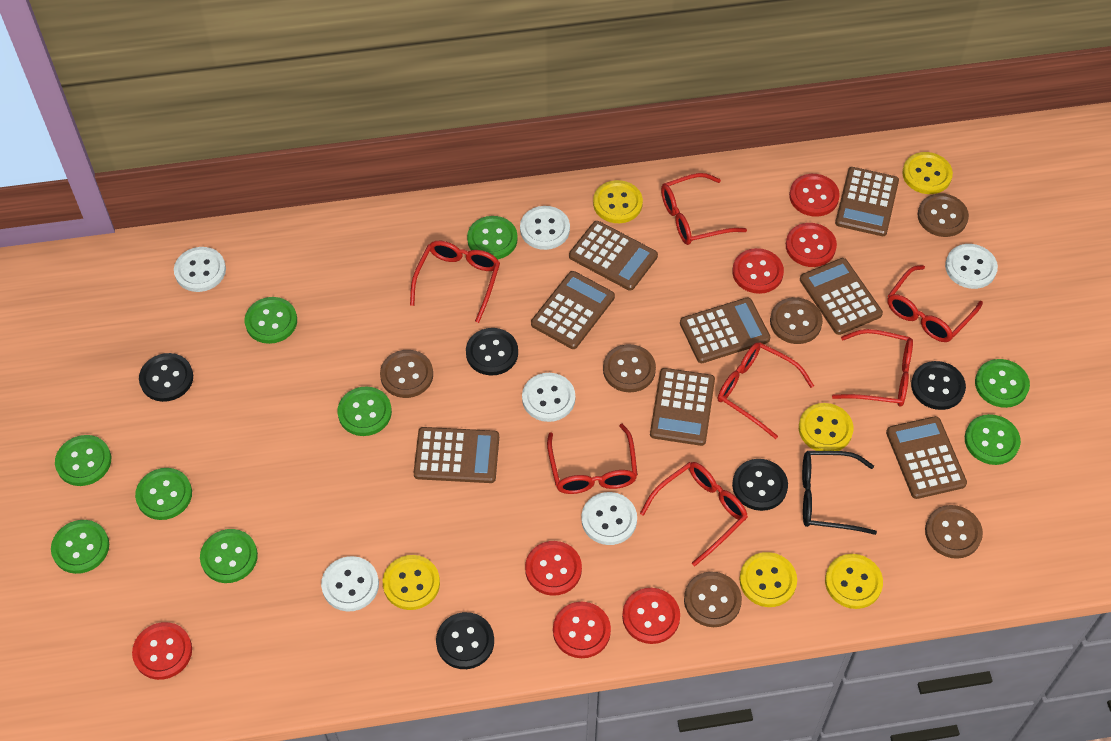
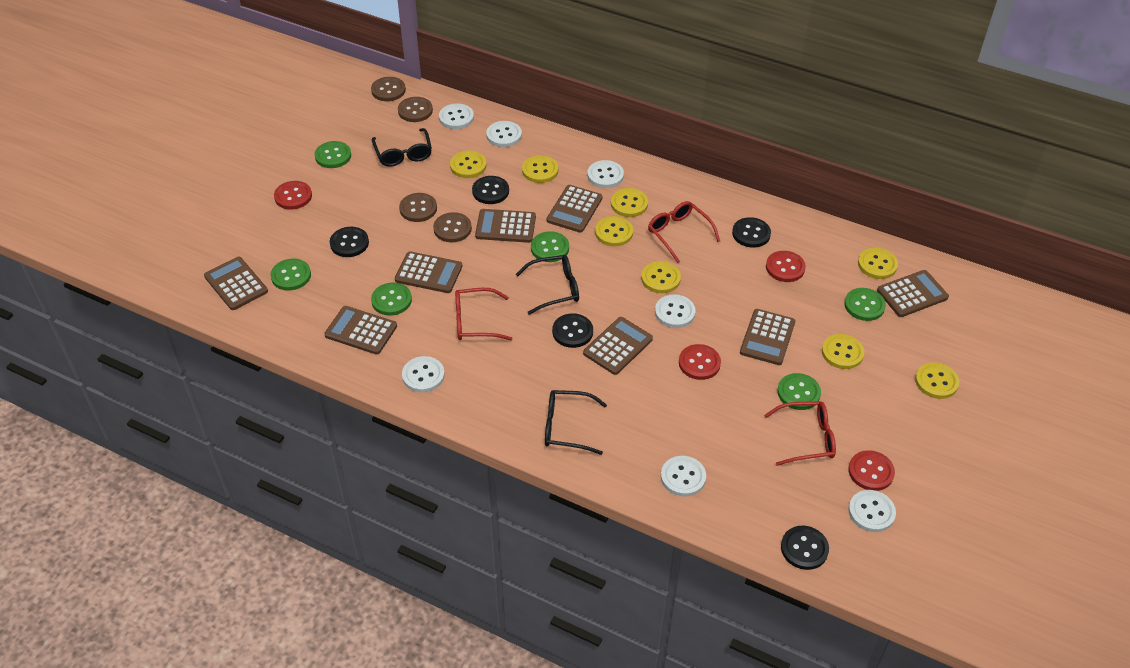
black glasses: [802,451,877,535] = 1 -> [372,128,432,167] [516,255,579,315] [545,390,607,455] = 3
brown button: [380,350,433,398] [603,344,656,393] [684,572,742,627] [770,297,823,344] [918,193,969,237] [925,505,983,559] = 6 -> [371,77,406,101] [398,97,433,122] [399,193,437,222] [433,212,472,242] = 4
green button: [51,520,109,574] [55,435,111,486] [135,468,192,520] [200,529,258,583] [245,297,297,344] [338,386,392,436] [467,216,518,259] [965,414,1021,465] [975,359,1030,408] = 9 -> [270,258,311,291] [315,141,351,168] [371,283,412,316] [531,231,569,262] [777,373,821,410] [844,288,886,321] = 6
red button: [132,622,192,680] [525,541,582,596] [553,602,611,658] [622,588,680,644] [732,248,784,294] [786,223,837,267] [789,174,840,216] = 7 -> [274,181,312,210] [679,344,721,380] [766,251,806,282] [848,450,895,491] = 4
red glasses: [410,241,500,323] [547,424,638,494] [640,462,748,566] [661,173,747,245] [718,342,814,439] [832,329,913,407] [887,265,983,342] = 7 -> [455,288,512,341] [648,201,720,263] [764,401,836,466] = 3
white button: [174,247,226,292] [321,556,379,611] [520,206,570,250] [522,373,575,422] [581,492,637,545] [945,244,998,289] = 6 -> [402,356,445,392] [439,103,474,129] [486,121,522,147] [587,160,624,188] [655,294,696,328] [661,456,706,496] [848,490,896,532] = 7
yellow button: [383,555,440,610] [593,180,643,223] [740,552,797,607] [799,403,854,451] [825,554,883,609] [902,152,953,194] = 6 -> [450,151,486,178] [522,155,558,183] [595,216,633,246] [611,188,648,217] [641,261,681,293] [822,334,864,369] [858,248,898,279] [915,362,959,399] = 8

